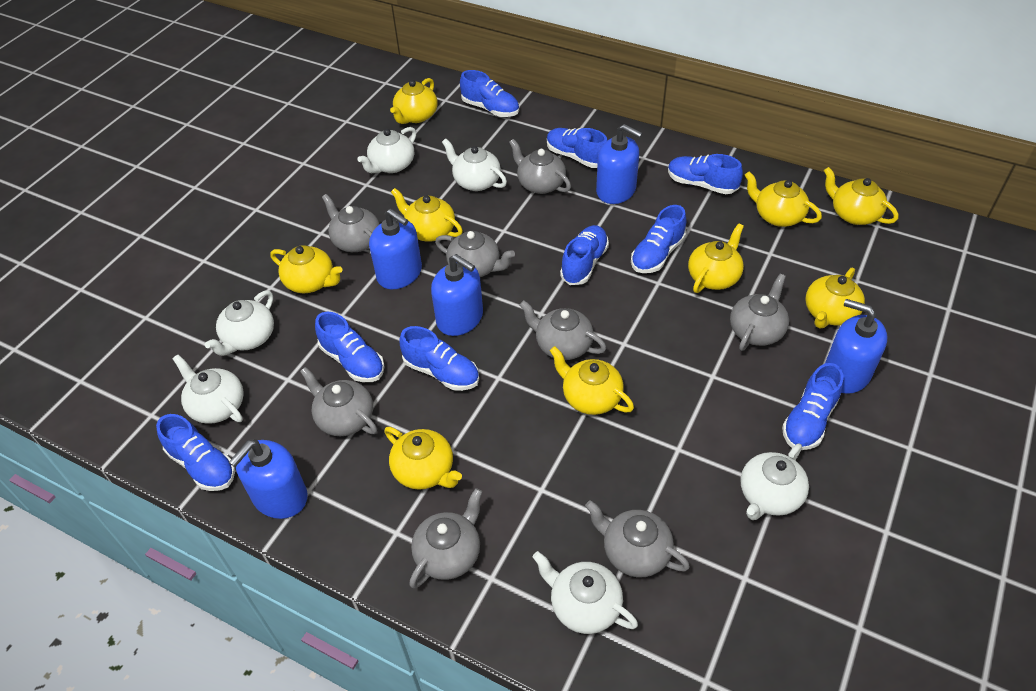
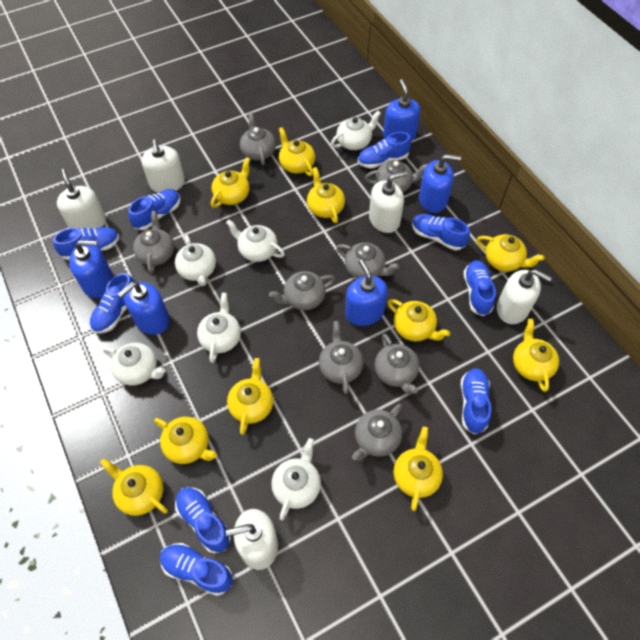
white soap dispenser: none = 0 -> [57,169,106,229] [141,139,185,193] [226,509,278,570] [369,171,407,233] [497,269,552,324] = 5
yellow teapot: [270,245,342,293] [384,427,462,490] [390,78,438,124] [391,188,463,242] [550,346,634,415] [688,223,744,293] [745,172,822,227] [805,268,865,329] [824,167,899,225] = 9 -> [100,459,168,516] [154,417,217,464] [211,157,250,208] [227,358,274,435] [279,127,315,176] [307,167,345,223] [388,299,450,341] [394,427,443,511] [476,234,545,272] [513,319,559,392] = 10

